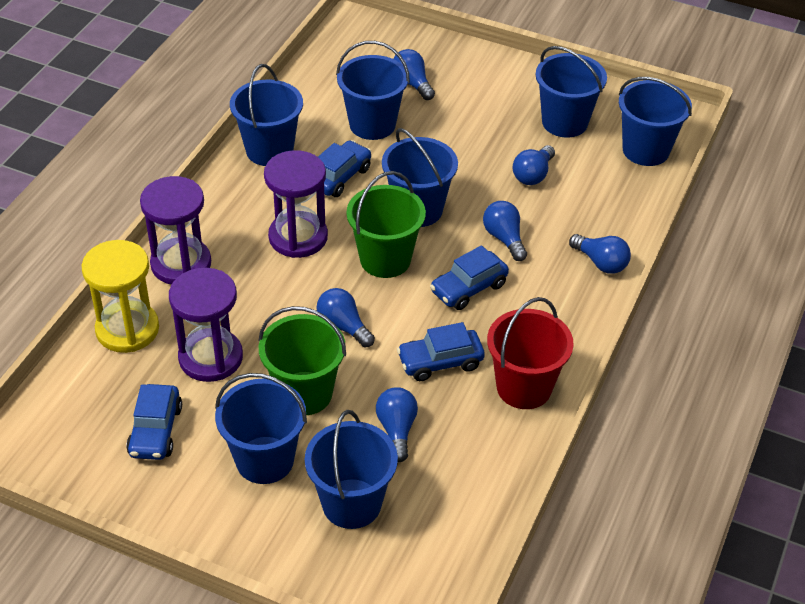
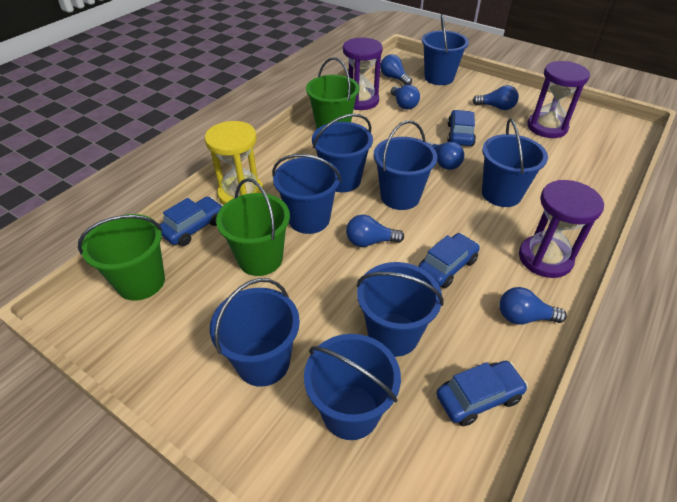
blue bucket: [215,373,307,484] [230,64,303,166] [305,410,398,529] [336,41,410,140] [382,128,458,227] [536,46,607,138] [619,77,692,166] = 7 -> [210,278,300,387] [272,154,342,234] [304,334,401,440] [312,114,373,192] [357,262,443,357] [373,120,438,210] [422,14,469,85] [482,119,548,207] = 8
green bucket: [258,306,346,415] [346,171,426,278] = 2 -> [78,214,165,301] [216,178,290,276] [306,57,360,129] = 3
red bucket: [487,297,574,409] = 1 -> none = 0

